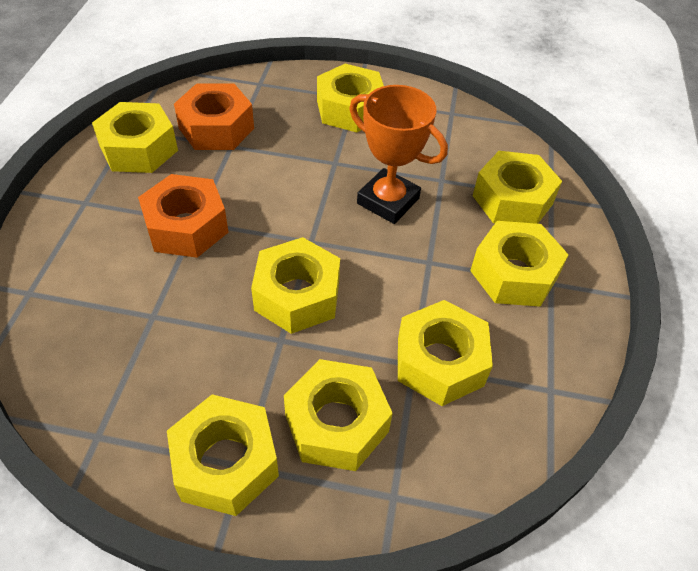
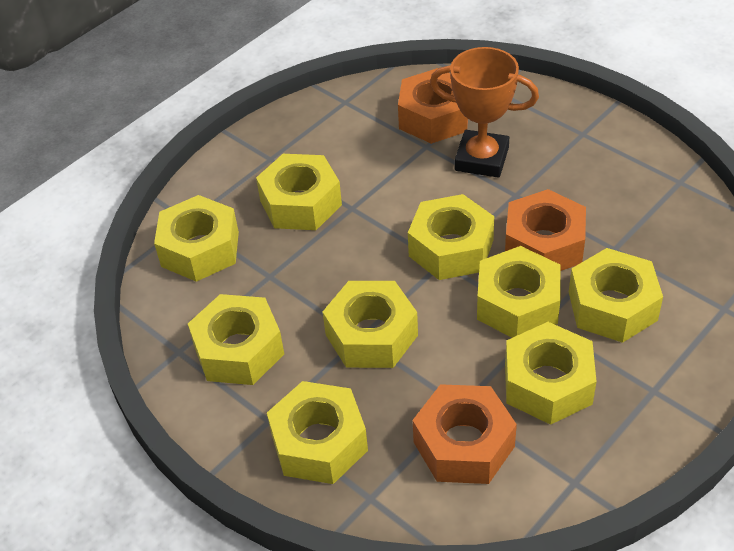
orange nut: [138,174,229,258] [174,83,254,150] = 2 -> [398,68,468,144] [413,384,517,484] [505,189,586,271] = 3
yellow nut: [92,102,178,173] [167,394,279,516] [251,237,340,334] [284,359,393,471] [317,64,384,133] [398,300,493,406] [470,221,569,307] [473,151,562,224] = 8 -> [154,195,239,282] [188,294,284,385] [256,154,342,230] [267,381,368,484] [323,281,418,368] [408,194,494,280] [477,246,561,338] [505,322,597,425] [569,248,663,343] = 9

